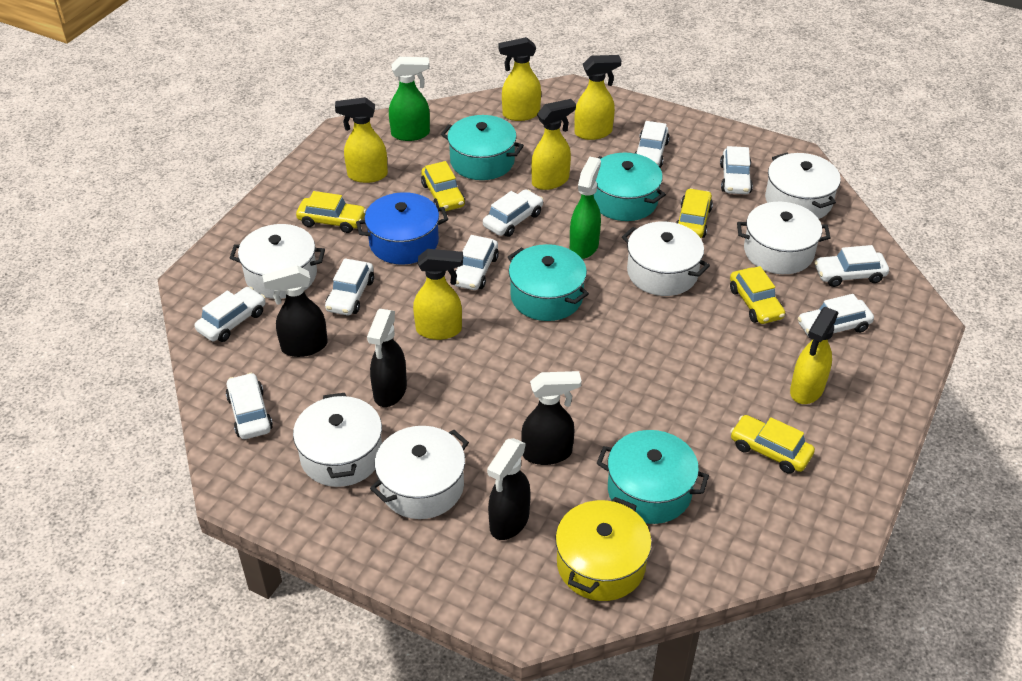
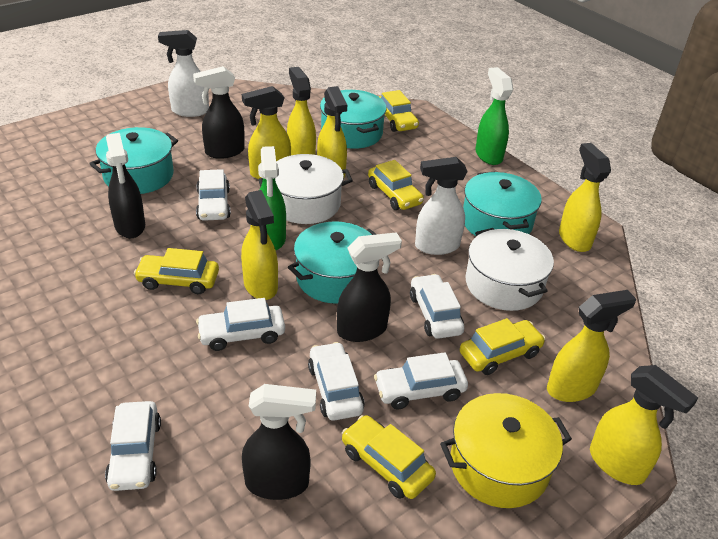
blue pot: [356,192,448,265] = 1 -> none = 0
white car: [195,287,265,342] [226,373,273,439] [325,258,374,315] [454,235,499,290] [483,189,543,237] [635,121,670,168] [720,146,753,194] [798,294,874,337] [814,245,889,287] = 9 -> [105,401,161,491] [196,169,231,221] [196,298,285,351] [308,342,365,421] [374,352,468,409] [410,274,464,339] = 6
white pot: [230,224,325,299] [293,393,382,487] [370,426,469,519] [622,221,710,296] [737,202,830,274] [765,153,841,219] = 6 -> [258,154,353,224] [466,228,554,311] = 2
white spray bottle: none = 0 -> [158,30,209,117] [415,157,468,255] = 2
yellow spray bottle: [335,97,388,183] [413,249,463,340] [498,37,541,121] [531,99,576,190] [575,55,621,140] [790,307,839,404] = 6 -> [241,190,278,300] [242,86,291,179] [287,67,316,155] [317,86,347,178] [547,290,636,402] [559,143,611,252] [590,365,698,485] = 7

